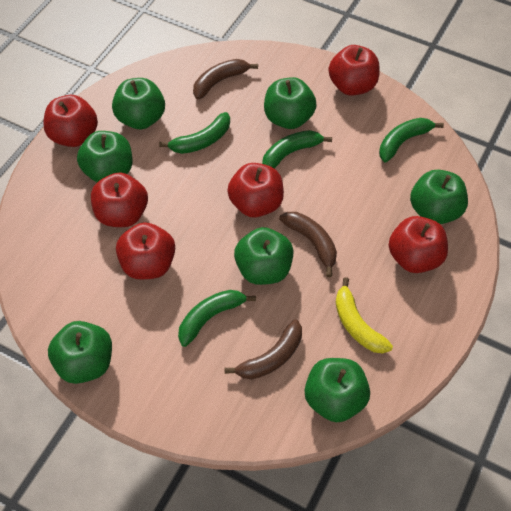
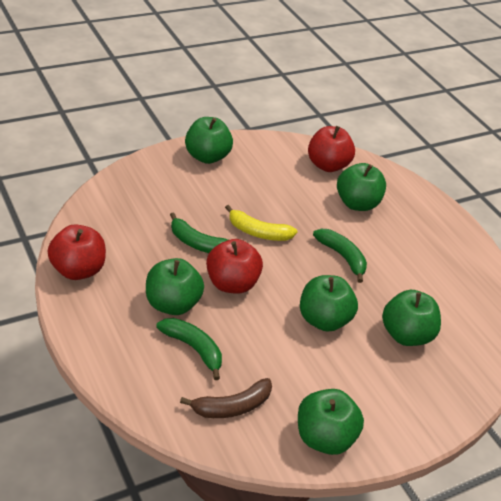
brown banana: [193,59,258,100] [225,320,302,379] [279,212,337,277] = 3 -> [180,378,272,418] = 1
green apple: [48,321,112,384] [77,131,133,182] [112,78,165,129] [234,227,294,285] [264,77,317,129] [305,358,370,422] [410,170,468,224] = 7 -> [146,258,204,315] [185,117,233,164] [298,389,364,455] [300,275,358,332] [337,163,386,211] [382,290,441,346] = 6
green banana: [159,112,230,154] [178,290,256,347] [262,130,332,169] [379,118,444,162] = 4 -> [156,318,222,380] [170,212,228,253] [313,229,367,283] = 3
red apple: [43,95,98,147] [91,172,148,227] [116,222,175,279] [227,163,284,218] [328,45,379,96] [388,216,448,273] = 6 -> [47,224,106,280] [206,239,263,294] [308,126,355,172] = 3

